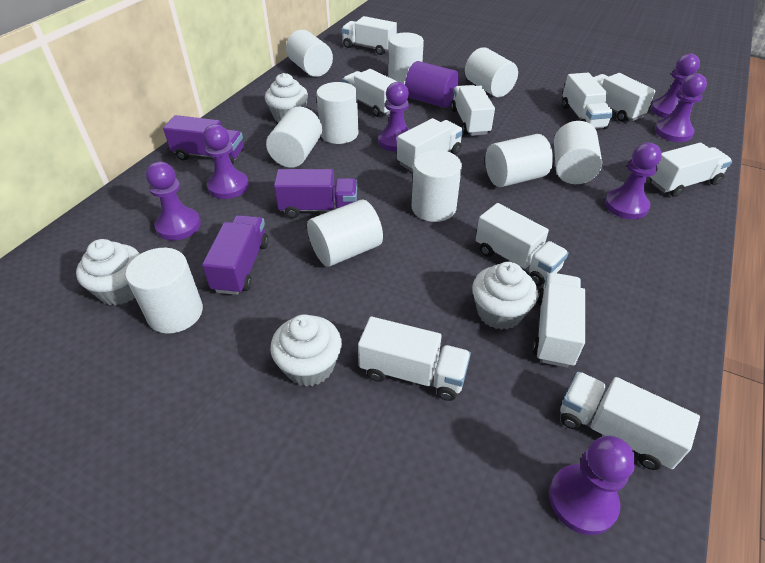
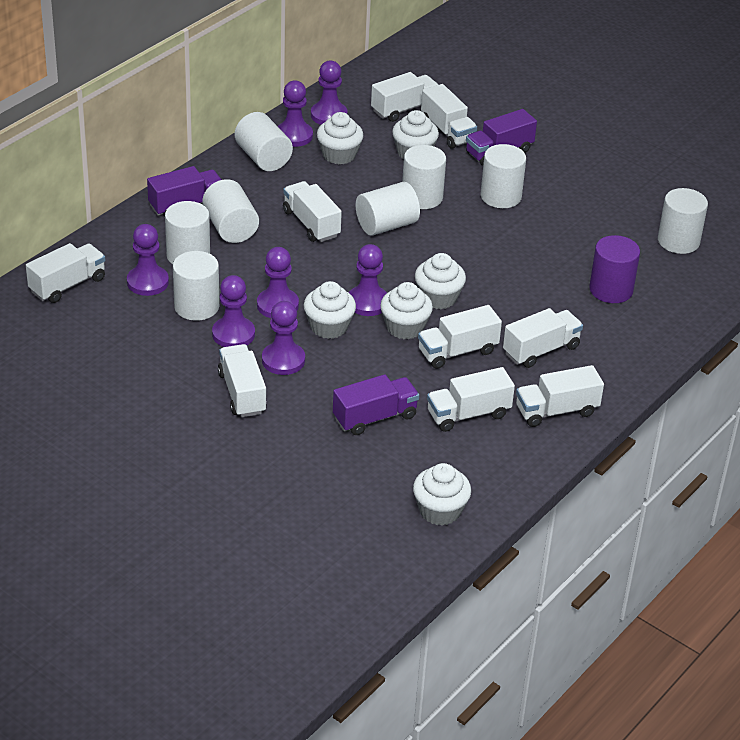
white cupcake: [76,239,140,305] [265,73,308,122] [270,314,342,387] [472,262,538,330] = 4 -> [304,281,356,339] [317,112,363,164] [380,282,433,339] [392,110,439,159] [413,463,471,526] [415,253,466,309] = 6
white cylinder: [125,248,203,333] [266,107,322,168] [286,30,333,77] [307,200,383,267] [316,82,358,144] [388,32,424,84] [411,150,462,222] [465,47,518,97] [485,134,553,187] [554,121,602,184] = 10 -> [165,201,210,264] [173,251,219,321] [202,179,259,243] [235,112,293,171] [356,182,420,236] [402,145,446,209] [480,144,526,208] [658,188,708,254] = 8
white truck: [341,16,397,55] [342,69,398,117] [358,317,471,401] [397,118,464,172] [451,85,495,136] [476,203,569,286] [533,273,585,368] [560,372,700,470] [562,73,613,129] [594,73,655,122] [650,143,732,197] = 11 -> [26,243,106,303] [218,344,267,417] [283,181,342,242] [371,72,438,122] [418,305,502,369] [421,84,477,149] [427,367,515,432] [503,308,583,368] [516,365,604,427] = 9

